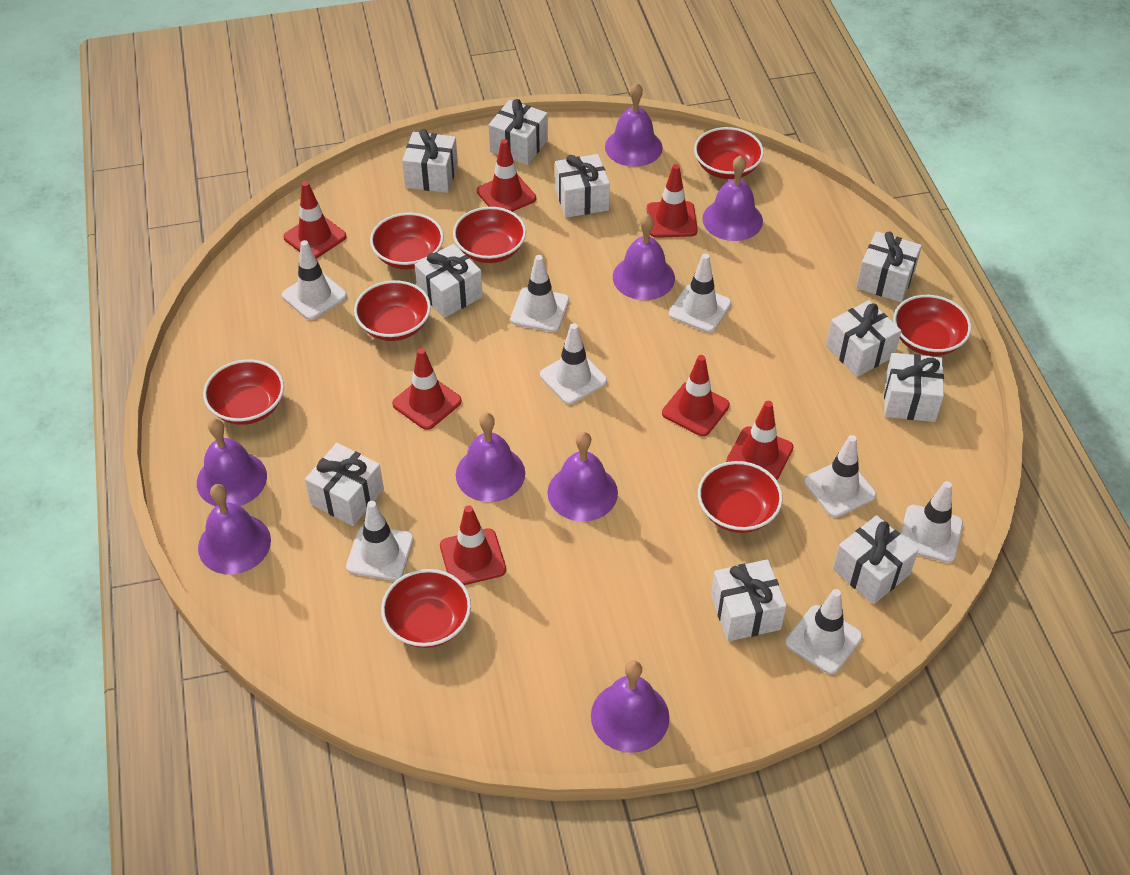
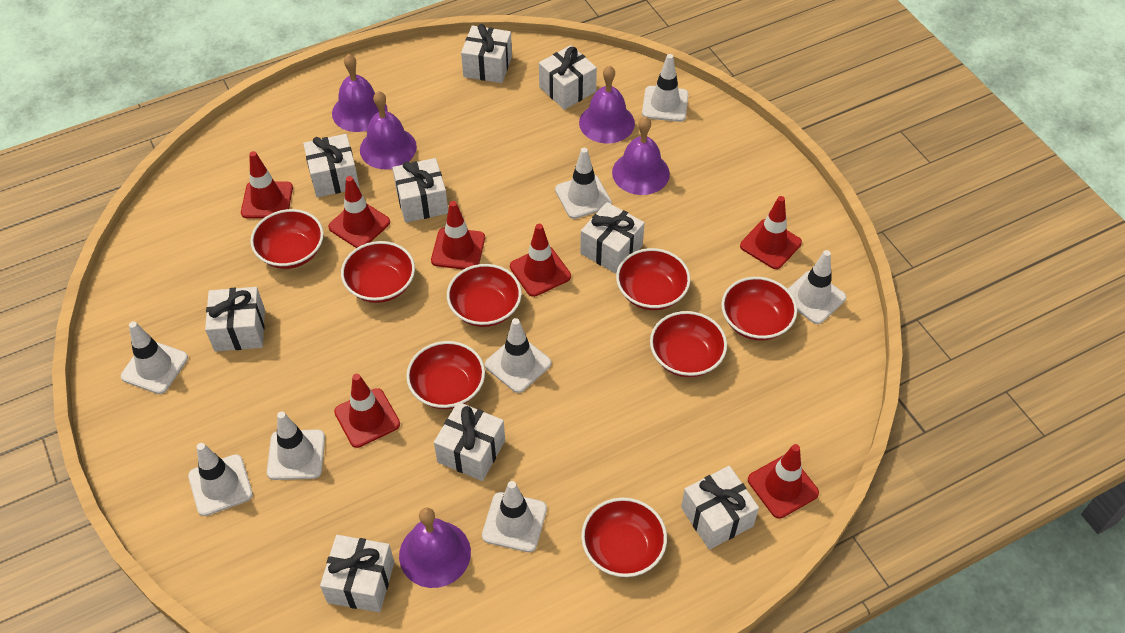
purple bell: [197,418,267,506] [198,484,271,574] [456,413,525,502] [547,432,618,522] [591,660,669,753] [605,83,663,167] [613,214,675,300] [702,155,763,241] = 8 -> [332,54,388,132] [360,91,417,169] [399,507,471,588] [579,65,635,143] [612,116,670,195] = 5
white gift: [305,443,384,526] [402,129,458,193] [415,244,483,318] [488,99,548,165] [555,154,610,218] [711,559,787,641] [826,300,901,377] [833,515,918,604] [856,231,922,302] [884,353,944,422] = 10 -> [205,287,265,352] [303,134,360,197] [320,535,394,612] [392,158,448,223] [434,402,505,481] [461,24,512,83] [539,45,597,110] [580,202,645,273] [681,466,759,550] = 9

